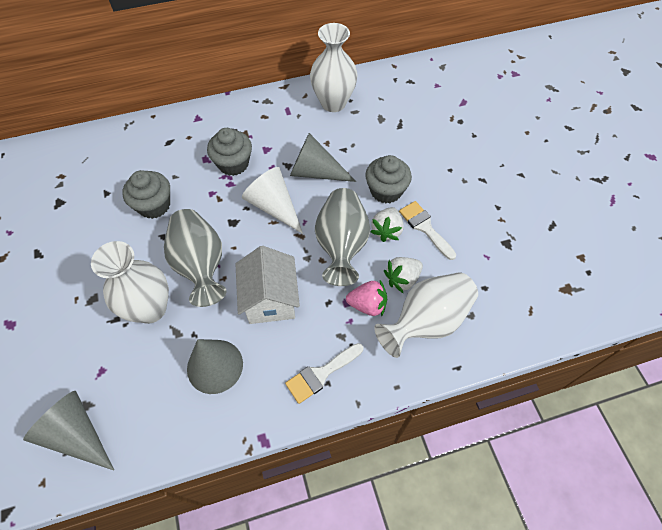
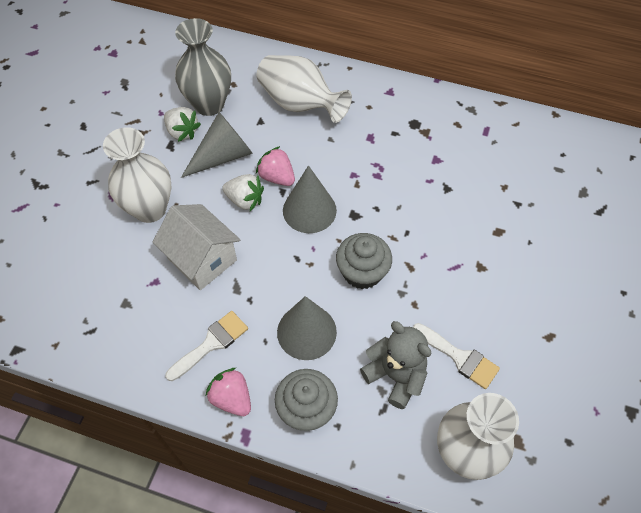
grey cupcake: [122,170,170,219] [207,128,252,176] [365,155,412,203] = 3 -> [275,369,338,431] [336,233,392,289] = 2
grey teddy bear: none = 0 -> [360,321,431,409] = 1
grey vase: [164,209,226,307] [315,188,370,286] = 2 -> [175,18,231,116] = 1
pink strawberry: [346,280,387,317] = 1 -> [206,368,251,416] [256,146,295,186] = 2
white cone: [242,167,303,234] = 1 -> none = 0

